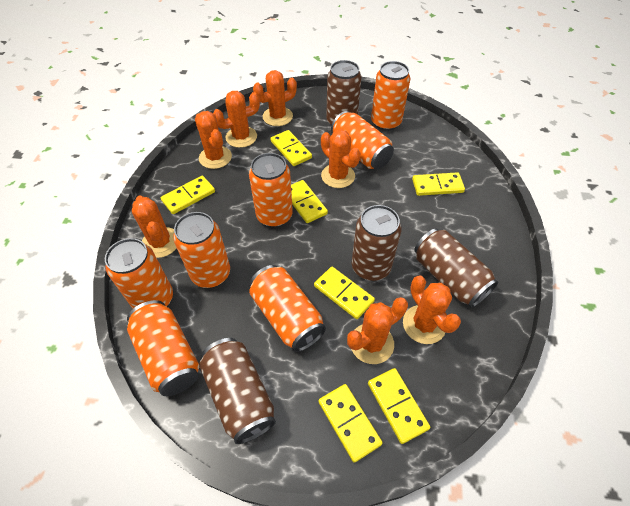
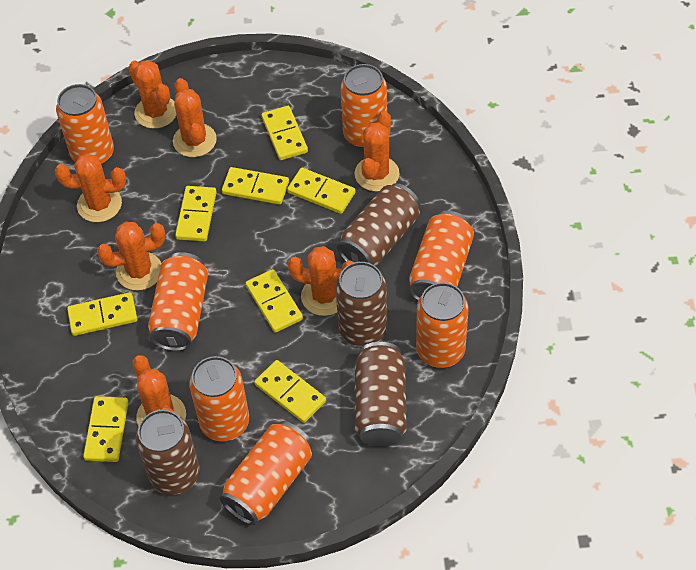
yellow domino: [161,176,215,214] [270,130,312,166] [291,180,328,223] [314,267,375,319] [318,384,383,463] [368,368,430,444] [412,172,465,196] = 7 -> [67,292,137,336] [83,396,128,462] [175,186,217,241] [222,167,289,205] [246,269,303,333] [254,360,326,423] [262,106,308,160] [287,168,355,214] = 8

